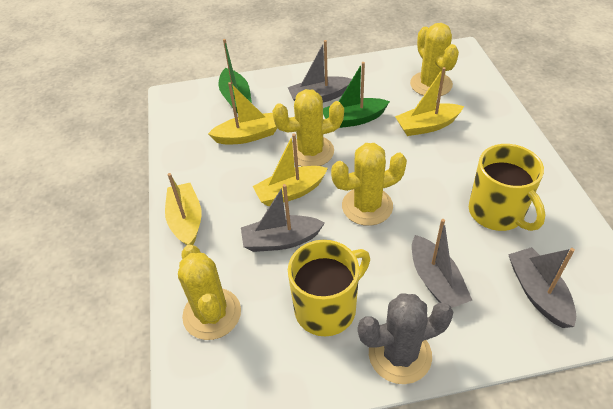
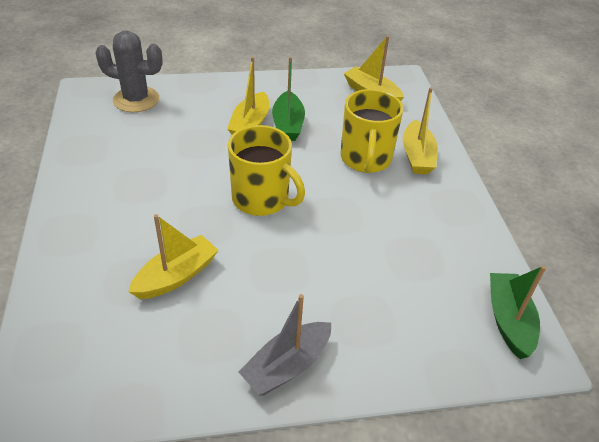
grey boat: [241,184,325,252] [288,40,352,102] [412,219,472,308] [508,247,576,328] = 4 -> [238,294,331,396] = 1
yellow cactus: [178,245,241,340] [272,89,344,166] [331,143,407,226] [410,23,459,96] = 4 -> none = 0

